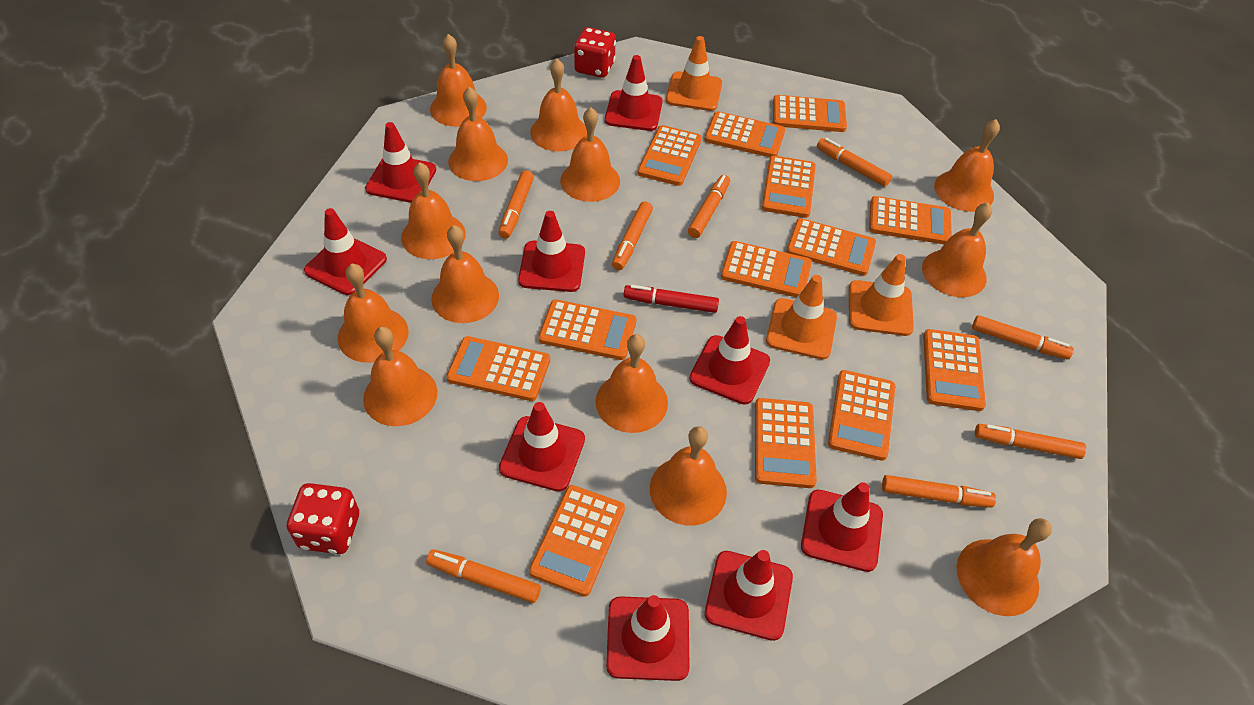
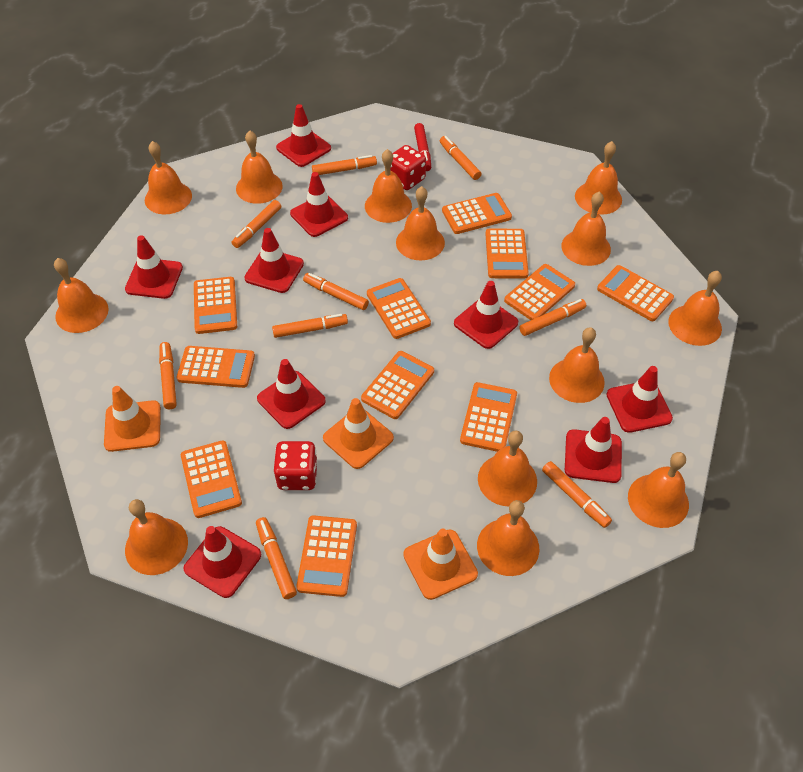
orange calculator: [446,336,550,401] [529,485,625,597] [538,299,637,360] [638,125,702,186] [704,111,785,157] [721,241,812,298] [755,398,817,488] [762,156,816,218] [773,95,847,132] [786,218,876,276] [828,370,895,461] [869,196,952,244] [923,329,986,411] = 13 -> [177,346,255,388] [181,440,242,518] [194,277,237,334] [296,515,357,597] [361,351,434,419] [367,278,431,339] [442,193,512,234] [460,382,517,452] [486,229,529,279] [504,264,575,320] [597,265,674,321] = 11
orange marker: [426,549,541,603] [498,170,534,239] [612,201,653,270] [688,175,730,238] [817,138,892,187] [882,475,996,508] [972,315,1074,359] [975,424,1086,459] = 8 -> [159,342,177,409] [232,200,281,248] [256,517,297,599] [272,314,348,338] [303,273,369,310] [312,155,377,175] [440,136,481,180] [519,299,586,336] [542,461,612,528] = 9

